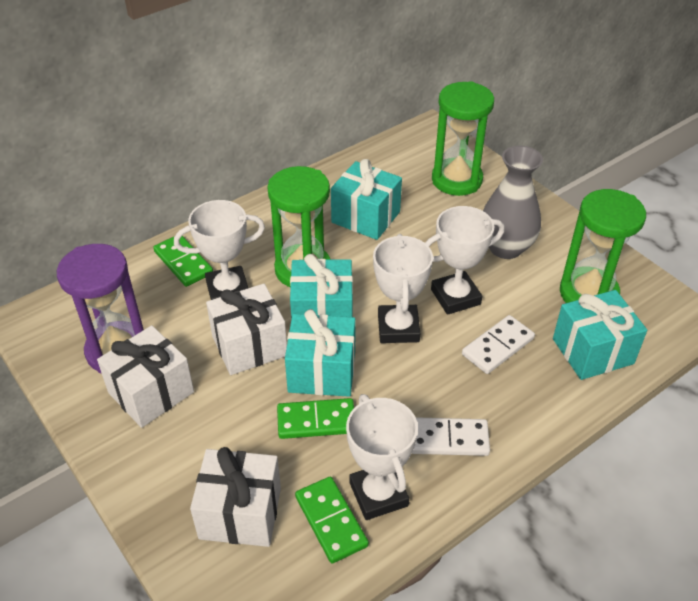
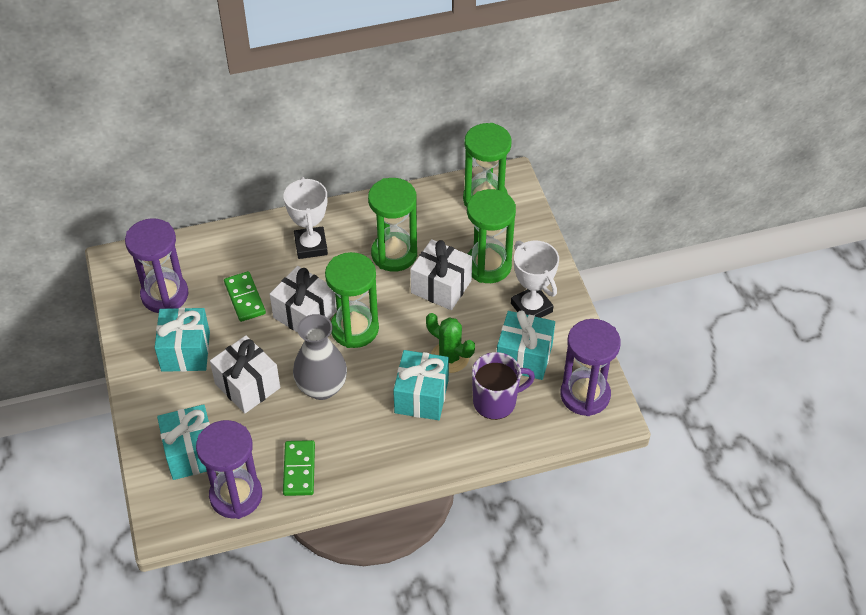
green cactus: none = 0 -> [426,313,475,373] = 1
green domino: [153,236,213,287] [277,398,354,439] [295,477,369,564] = 3 -> [224,271,266,322] [283,440,315,496] = 2
green hourglass: [267,166,331,287] [432,81,494,196] [560,189,646,303] = 3 -> [325,252,379,348] [368,178,417,272] [463,123,512,207] [467,189,516,283] = 4
purple hourglass: [57,244,144,373] = 1 -> [125,218,188,313] [196,420,262,519] [560,319,621,416] = 3
purple mug: none = 0 -> [472,352,535,420] = 1
white domino: [412,417,490,456] [462,315,535,374] = 2 -> none = 0
white trophy: [174,200,265,300] [346,394,418,520] [373,234,433,343] [425,206,505,315] = 4 -> [284,177,328,259] [511,241,559,318] = 2

